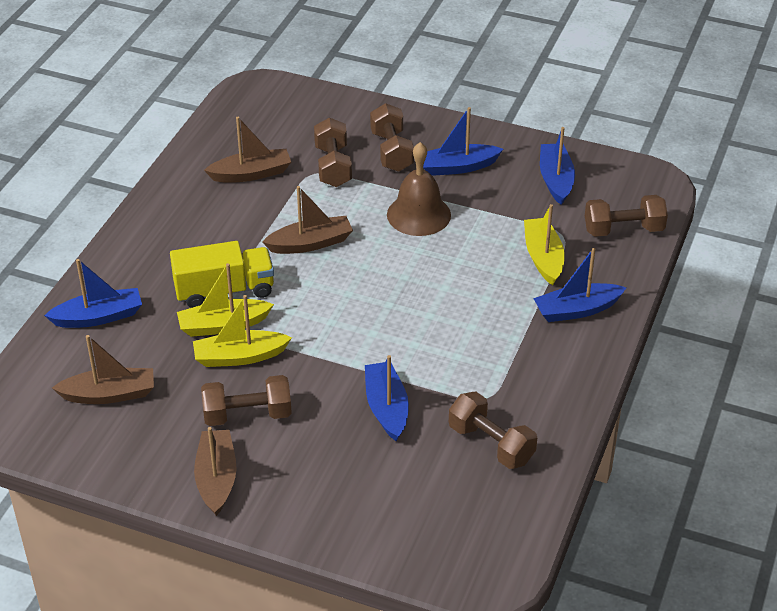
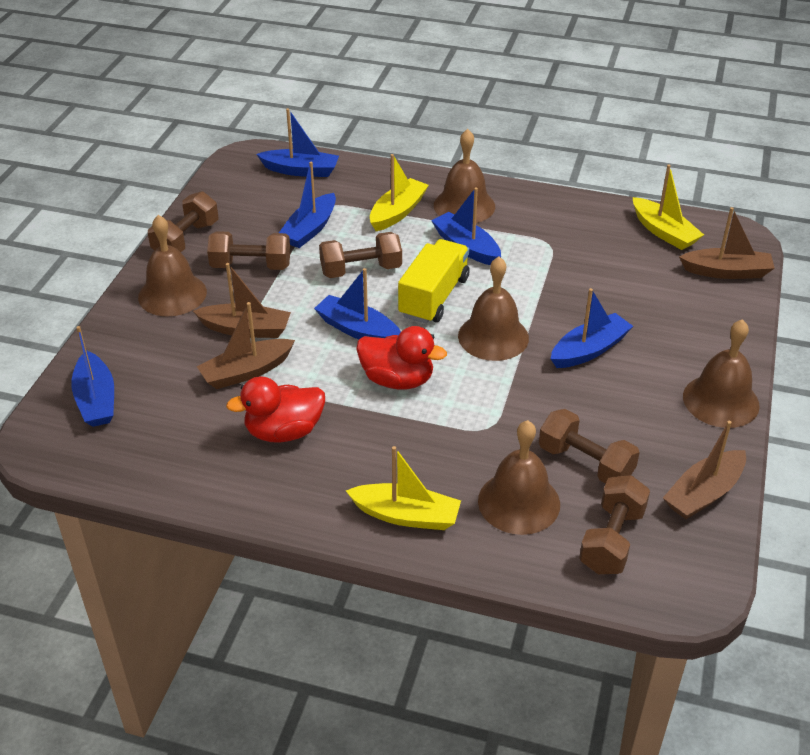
blue boat: [44,259,142,328] [365,355,409,441] [423,107,503,176] [533,248,626,322] [540,127,575,205] = 5 -> [71,326,114,427] [257,108,339,177] [279,162,336,248] [314,268,401,339] [431,187,501,265] [551,288,633,368] = 6
brown bell: [387,142,451,236] = 1 -> [138,215,207,316] [434,129,495,223] [458,256,529,361] [478,420,560,535] [683,319,760,428] = 5
red duck: none = 0 -> [226,376,325,443] [356,326,447,389] = 2

